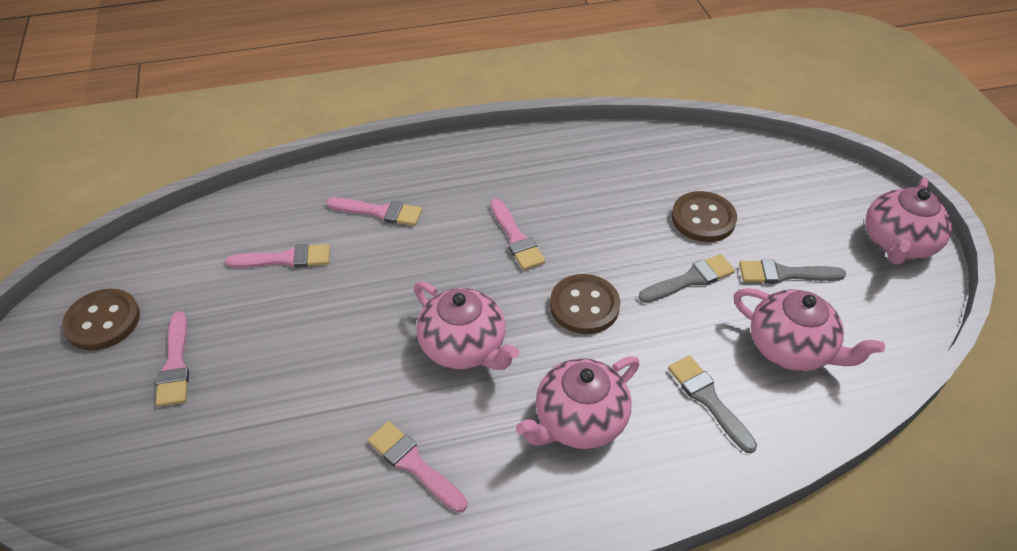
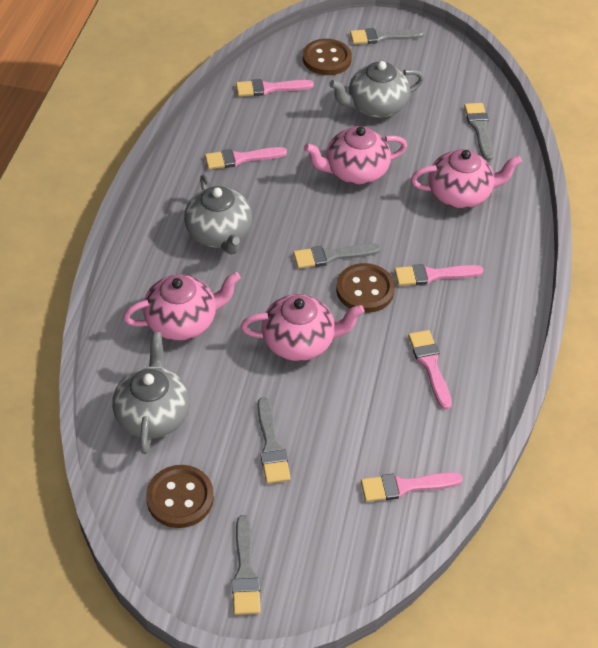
grey brush: [638,254,735,303] [668,356,757,453] [739,260,846,284] = 3 -> [232,515,261,615] [257,397,291,484] [293,243,381,269] [350,28,424,44] [464,103,494,161] = 5
grey teapot: none = 0 -> [112,332,190,454] [184,175,252,255] [329,61,424,118] = 3

